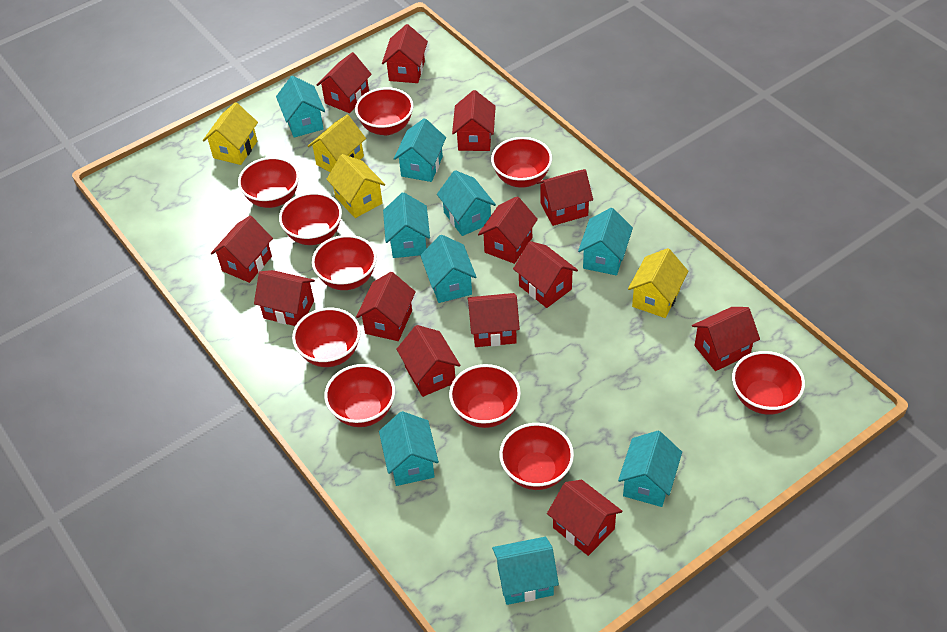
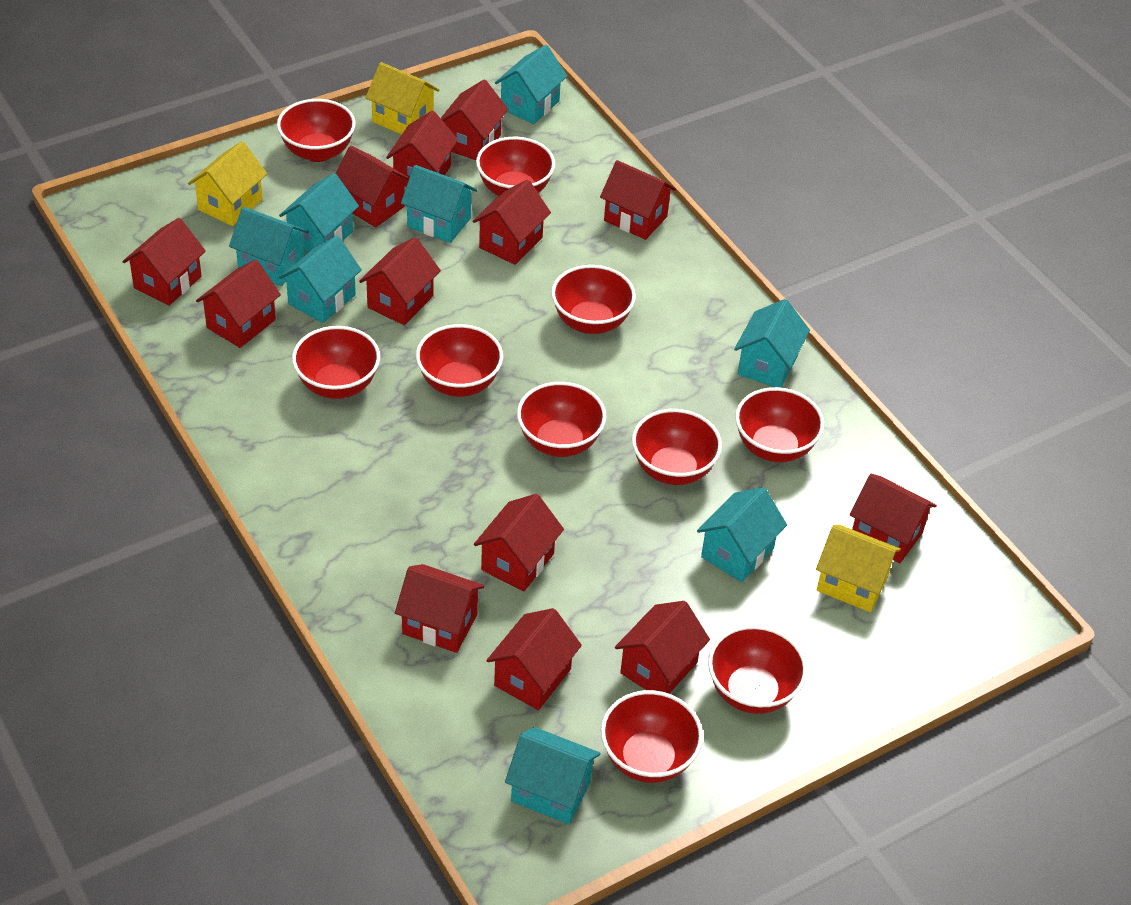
turquoise house: [276,76,325,138] [379,411,439,486] [383,192,430,258] [394,118,446,182] [420,235,476,303] [437,170,496,236] [492,537,559,605] [578,208,633,275] [618,431,682,507] = 9 -> [229,207,309,286] [279,173,359,252] [279,236,362,323] [401,165,477,243] [495,45,567,124] [505,727,600,824] [697,487,787,582] [734,299,810,388] = 8
yellow house: [203,102,258,165] [308,115,366,172] [326,154,385,218] [628,248,688,318] = 4 -> [188,141,267,226] [365,62,440,135] [816,525,901,612] = 3

